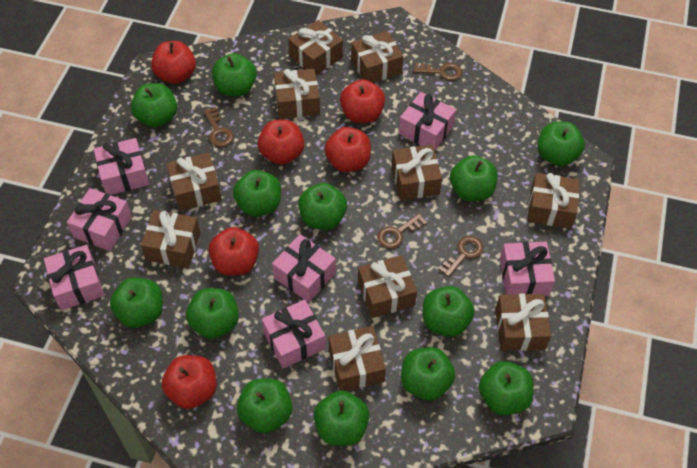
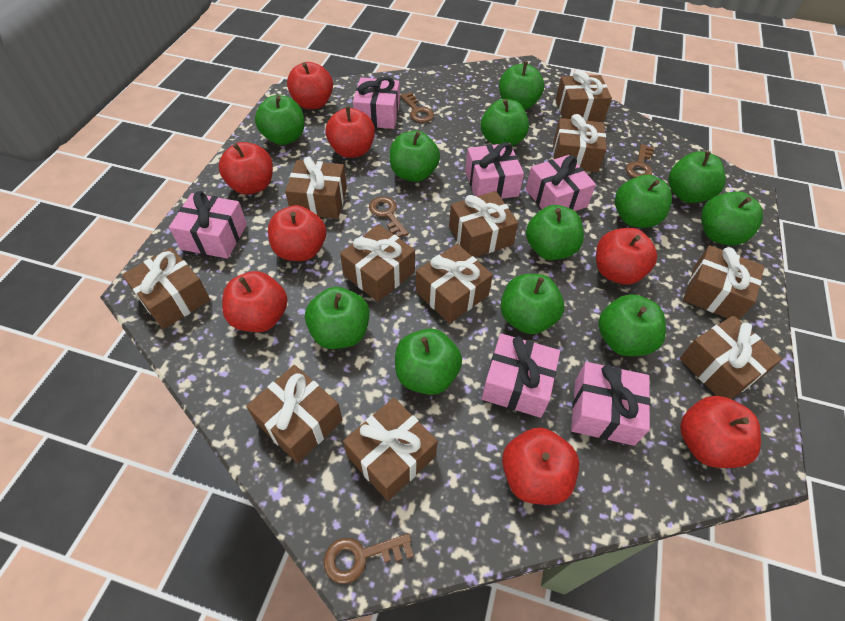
brown gift: [141,210,201,268] [167,153,222,211] [274,69,320,119] [289,20,343,75] [328,326,386,391] [351,31,403,83] [358,255,417,318] [391,145,442,200] [495,293,551,351] [527,173,580,229] = 10 -> [122,247,210,329] [246,365,343,463] [285,157,347,219] [340,224,415,302] [343,398,438,501] [416,244,493,324] [449,191,519,257] [553,114,607,172] [556,70,612,122] [679,315,782,399] [683,245,764,320] = 11
green apple: [110,277,163,328] [131,83,177,127] [186,288,239,339] [212,53,257,97] [233,170,281,217] [237,379,292,433] [299,183,347,230] [314,390,370,446] [401,347,455,400] [423,286,475,337] [450,155,498,201] [479,361,534,415] [538,121,585,166] = 13 -> [255,95,304,145] [305,287,370,349] [390,131,440,182] [395,328,462,395] [481,99,529,146] [499,62,544,110] [500,274,564,334] [526,205,584,260] [598,294,666,356] [615,175,672,228] [669,151,726,203] [701,191,763,246] = 12
pink gift: [44,245,104,310] [67,188,132,251] [94,138,149,195] [262,300,326,368] [272,234,336,302] [399,92,456,151] [500,242,555,296] = 7 -> [169,191,247,259] [353,76,400,129] [465,142,524,199] [482,333,560,418] [526,155,596,211] [571,362,651,446] = 6
red apple: [151,41,196,84] [162,355,217,409] [208,227,259,276] [258,120,304,165] [324,127,371,172] [340,79,385,123] = 6 -> [219,142,273,195] [222,271,288,332] [268,205,326,261] [287,62,333,109] [325,106,375,158] [502,428,579,505] [596,228,657,285] [680,396,761,468] = 8

